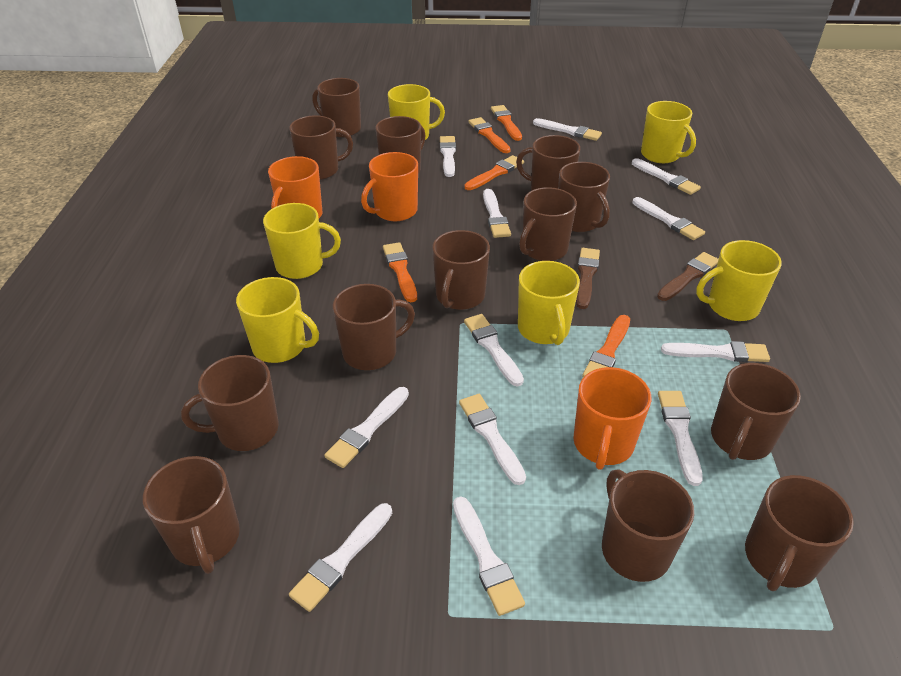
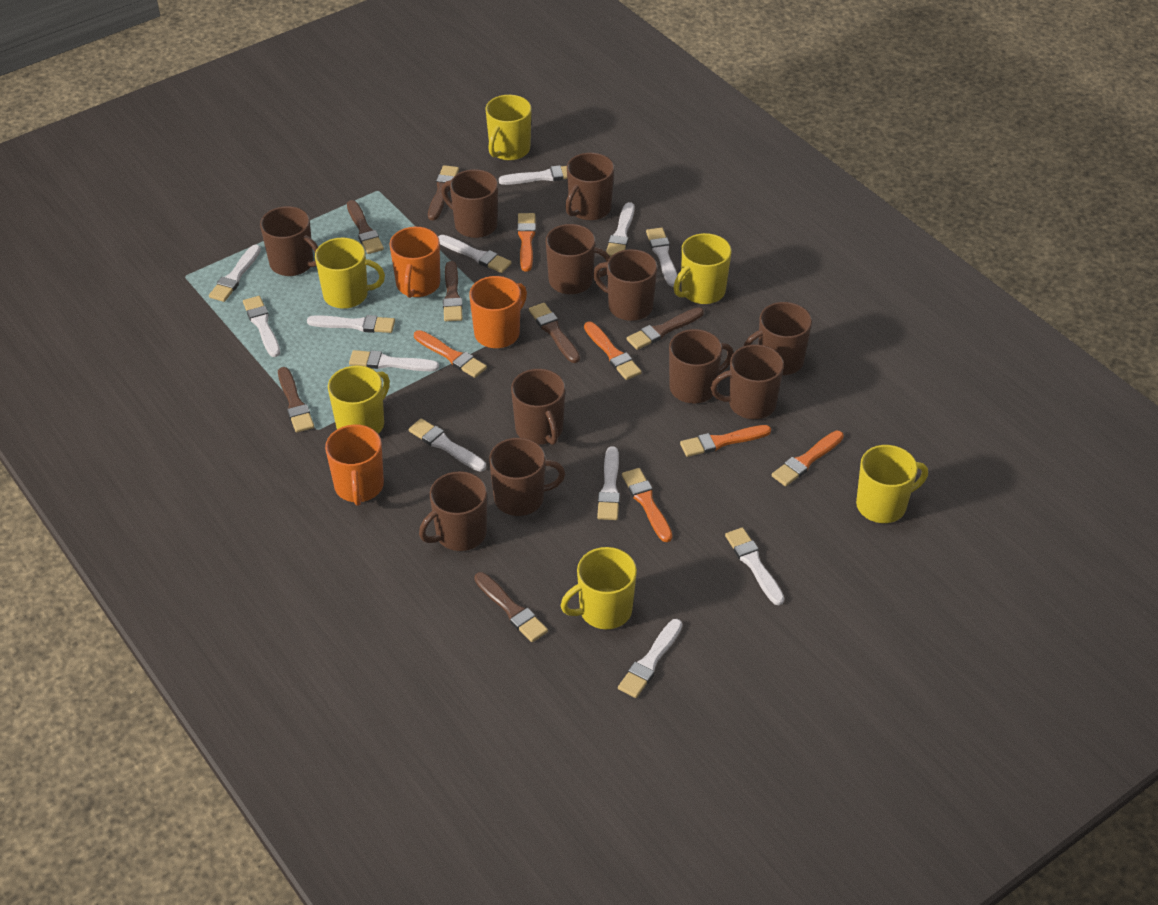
brown brush: [576,248,600,309] [657,252,718,301] = 2 -> [278,367,314,433] [347,200,384,254] [428,165,459,221] [443,261,463,321] [474,572,548,642] [529,303,580,363] [627,307,704,350] = 7
brown mug: [143,456,240,574] [181,355,279,451] [289,115,353,180] [312,78,361,137] [333,284,415,370] [376,116,426,174] [432,230,490,310] [516,135,580,191] [519,187,577,261] [558,162,610,232] [602,469,694,582] [711,363,801,460] [745,475,854,591] = 13 -> [260,206,318,276] [419,471,487,551] [441,169,498,238] [489,438,565,516] [511,369,565,445] [546,224,610,294] [565,153,614,221] [593,249,657,321] [669,329,733,404] [711,344,784,419] [743,302,812,375] = 11
orange brush: [383,242,417,302] [465,155,524,190] [468,117,511,153] [491,105,522,141] [582,315,630,378] = 5 -> [414,330,487,378] [517,213,536,271] [584,321,642,380] [622,468,672,542] [680,425,771,457] [772,431,844,486] = 6

